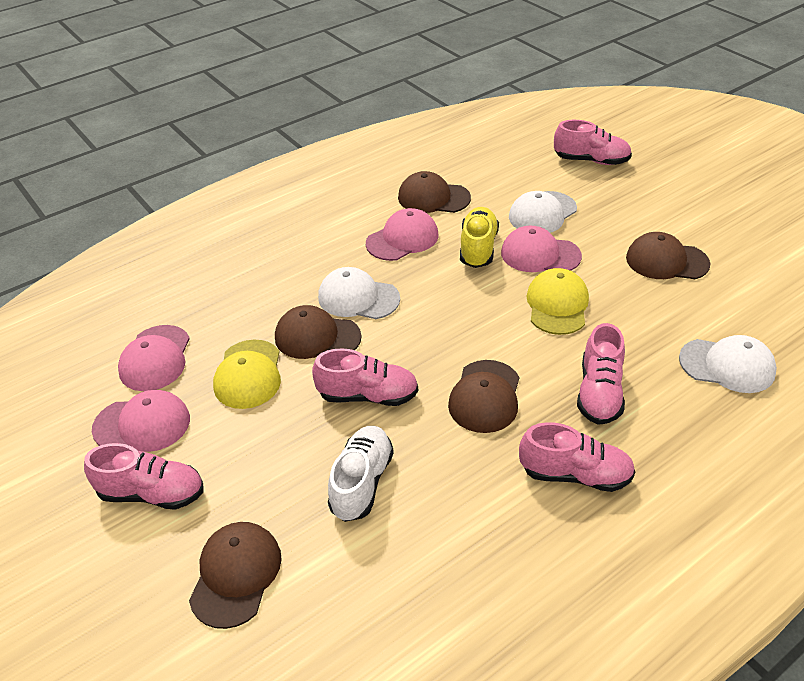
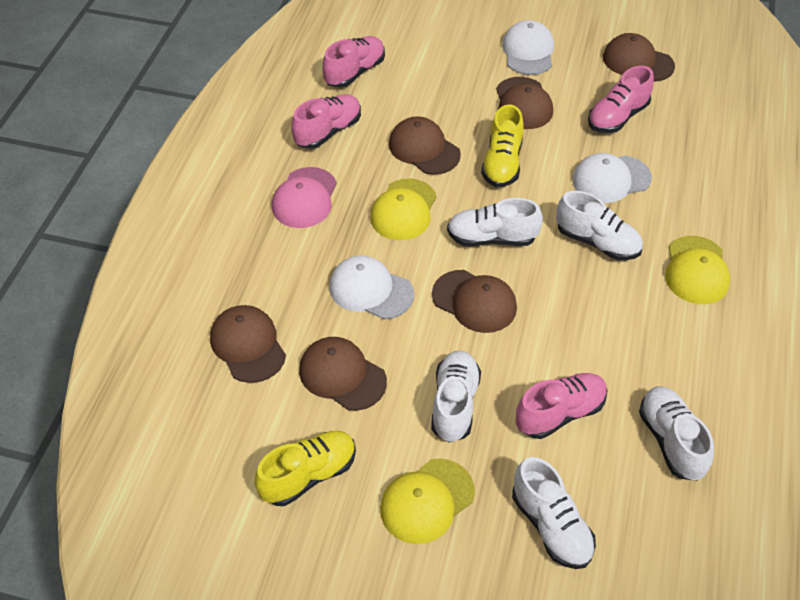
brown cap: [189,522,282,629] [275,305,361,359] [398,171,471,213] [448,360,519,433] [626,232,710,279] = 5 -> [210,305,286,383] [299,337,387,411] [389,116,461,175] [432,270,517,333] [496,77,553,129] [603,33,675,82] = 6
pink cap: [92,390,190,452] [118,325,190,391] [366,208,439,261] [501,226,582,272] = 4 -> [272,167,337,228] = 1
pink shoe: [84,443,204,510] [312,348,418,406] [519,422,635,492] [554,120,632,165] [577,323,625,425] = 5 -> [291,94,361,149] [322,36,385,88] [516,373,607,439] [588,66,654,133] = 4
white shoe: [328,426,394,522] = 1 -> [431,351,481,443] [447,198,543,247] [512,457,596,569] [556,191,643,260] [639,386,714,481] = 5
yellow cap: [213,340,281,409] [527,268,589,335] = 2 -> [370,179,437,240] [380,458,475,544] [665,236,730,304] = 3
yellow shoe: [460,207,499,268] = 1 -> [255,431,356,506] [481,104,524,187] = 2

